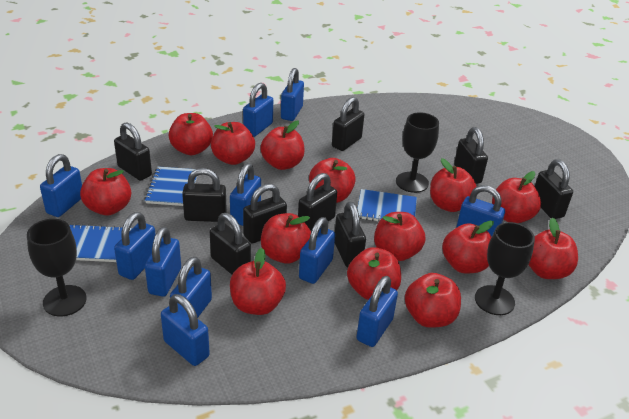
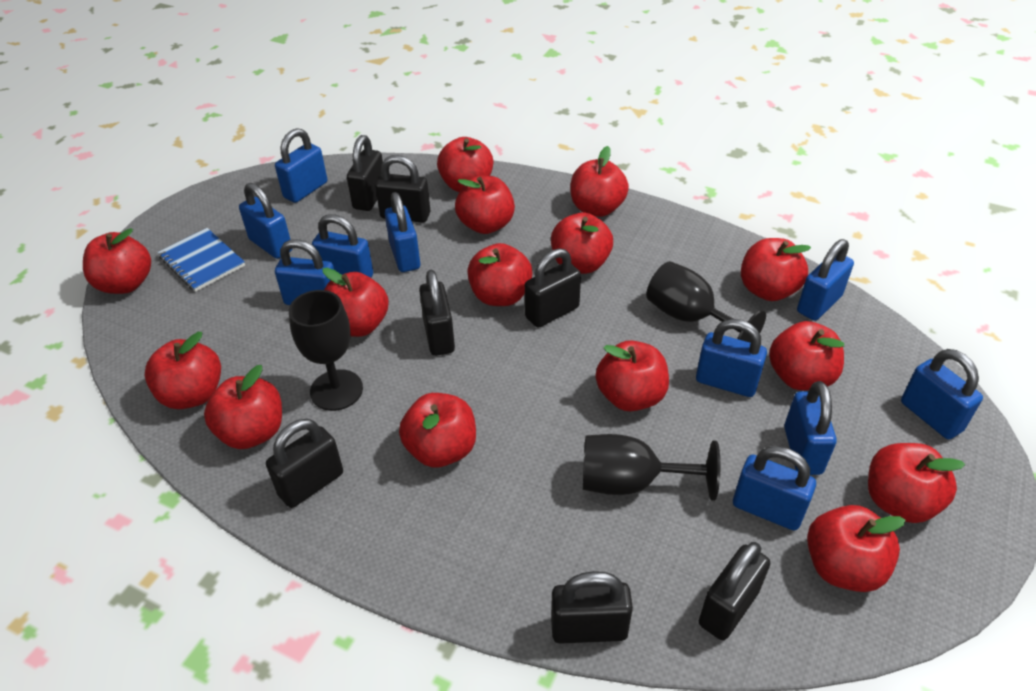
black padlock: [114,122,152,181] [182,168,227,222] [210,213,251,275] [243,184,287,243] [298,173,337,231] [332,97,364,151] [335,202,366,267] [454,127,488,184] [535,159,573,219] = 9 -> [266,419,343,508] [347,135,383,211] [375,155,430,223] [419,270,455,356] [525,248,581,328] [551,571,633,644] [699,542,770,640] = 7
blue notebook: [70,224,132,262] [144,166,197,206] [357,189,417,222] = 3 -> [158,228,245,292] = 1
blue padlock: [40,154,82,217] [114,212,156,280] [145,227,181,297] [161,294,210,366] [170,257,212,318] [230,163,261,226] [243,83,273,137] [281,68,304,121] [299,217,335,284] [357,276,398,347] [456,185,505,237] = 11 -> [239,183,292,259] [275,128,327,203] [275,239,334,305] [312,214,373,278] [385,192,420,272] [696,319,767,397] [733,446,816,531] [784,381,837,475] [797,239,854,321] [901,349,983,439] = 10
red apple: [80,168,131,216] [169,113,213,155] [211,122,255,165] [230,248,286,315] [260,121,305,170] [261,213,311,264] [309,158,356,203] [347,247,401,300] [374,212,425,261] [405,273,461,328] [430,158,477,212] [442,221,494,273] [492,171,541,223] [528,218,578,279] = 14 -> [83,228,151,294] [144,332,221,409] [204,365,282,449] [323,268,389,337] [399,393,476,468] [437,137,493,192] [455,176,515,234] [467,243,533,306] [551,212,613,274] [570,146,629,217] [596,340,669,411] [741,238,811,301] [769,321,844,391] [807,505,906,592] [868,443,965,523] = 15

